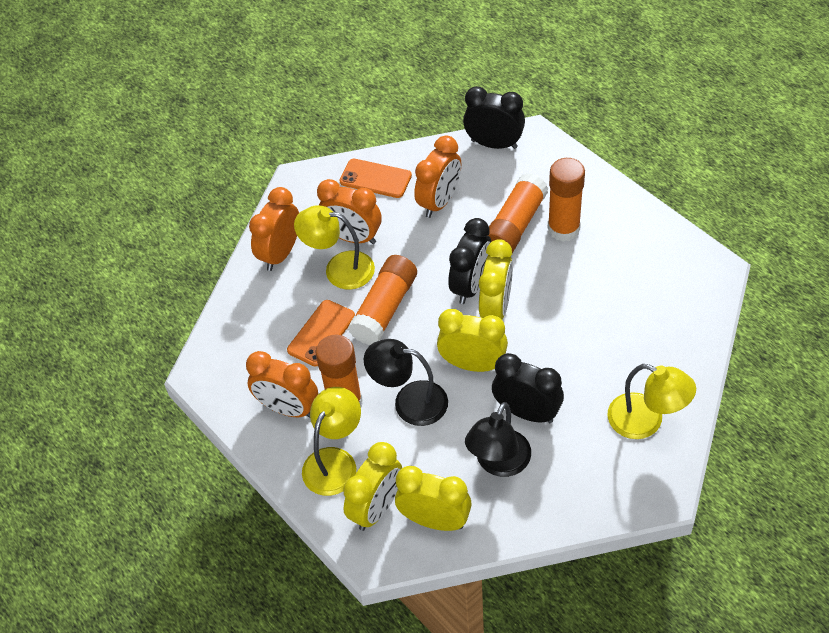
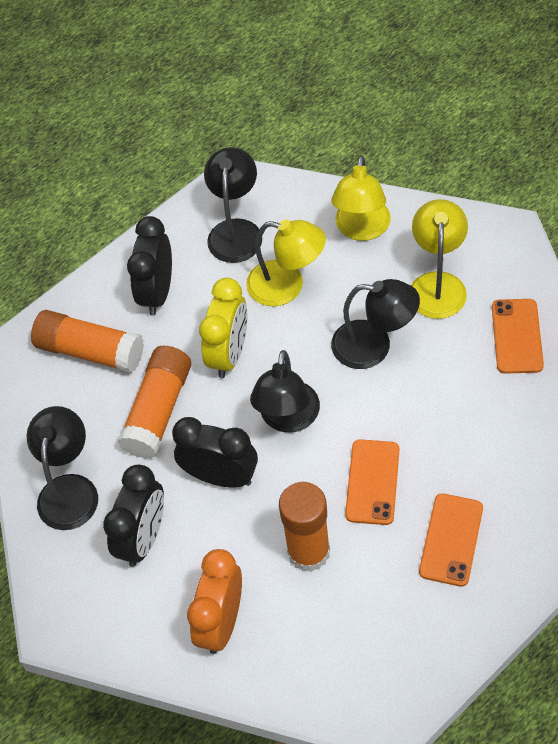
black lamp: [364,339,448,426] [465,402,531,477] = 2 -> [27,406,98,530] [204,147,262,263] [250,350,320,433] [331,279,420,369] = 4
orange clock: [246,351,318,418] [249,187,299,271] [317,179,381,244] [414,135,461,218] = 4 -> [187,549,242,654] = 1
orange glue stick: [316,335,363,407] [348,255,417,345] [488,173,548,253] [548,158,585,242] = 4 -> [31,310,144,373] [117,346,191,459] [279,482,330,572] = 3
orange phone: [287,300,355,366] [339,159,412,198] = 2 -> [345,439,400,525] [419,493,483,587] [492,299,544,374] = 3
yellow clock: [343,442,402,531] [395,466,472,531] [437,309,508,372] [479,239,513,319] = 4 -> [199,278,247,378] = 1

